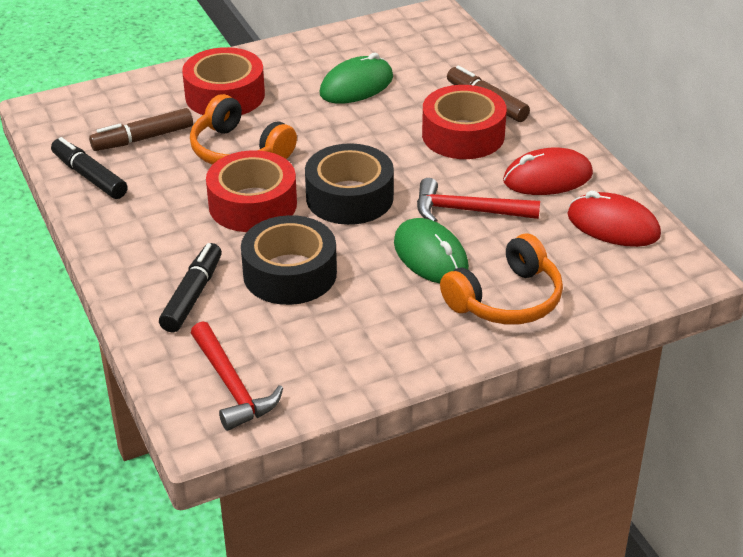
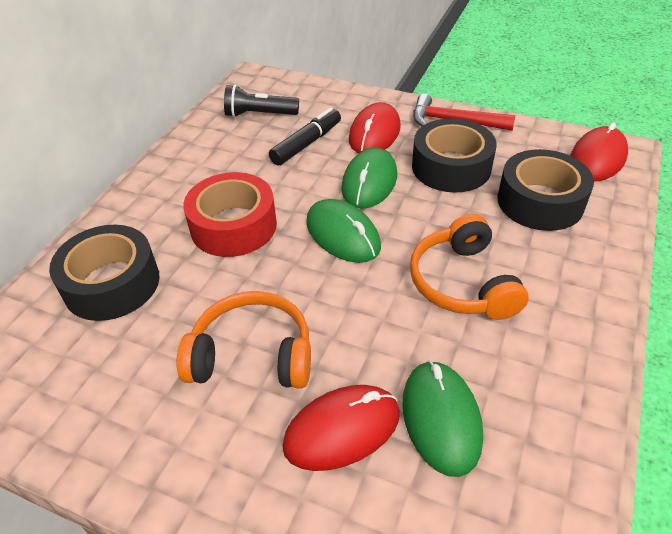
black flashlight: none = 0 -> [224,85,299,117] = 1
black marker: [51,137,128,199] [159,243,222,332] = 2 -> [269,108,341,166] = 1
black tape: [241,215,337,305] [305,143,394,225] = 2 -> [49,225,160,321] [412,118,497,192] [497,149,594,231] = 3
brown marker: [89,108,193,151] [447,66,530,122] = 2 -> none = 0
green mouse: [320,53,393,104] [394,218,469,283] = 2 -> [306,199,381,263] [341,147,397,209] [402,360,483,477] = 3
red hammer: [191,321,283,431] [417,178,540,222] = 2 -> [413,93,516,131] = 1
red mouse: [503,148,593,195] [567,191,661,247] = 2 -> [282,385,400,471] [349,102,401,153] [570,122,628,181] = 3
red tape: [182,47,265,115] [206,150,297,232] [422,85,507,159] = 3 -> [183,172,277,257] = 1

